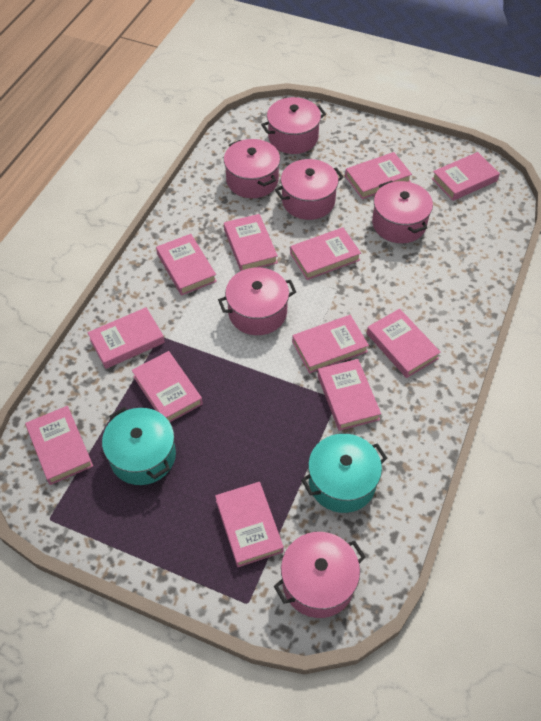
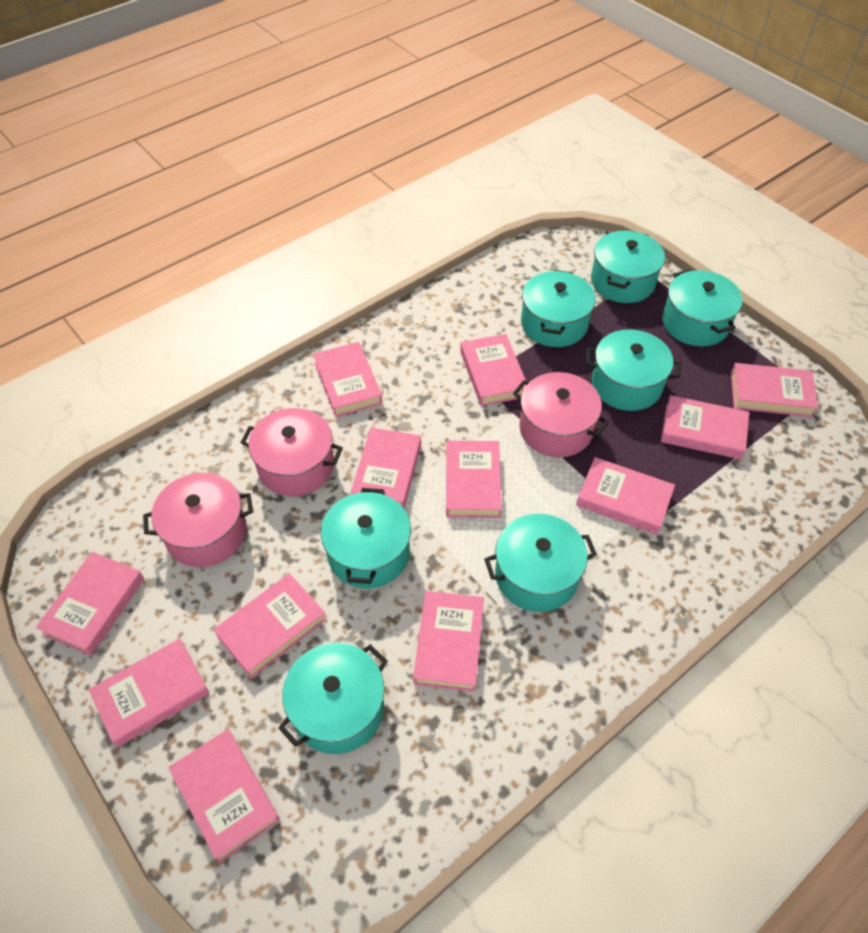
pink pot: [218,267,296,335] [224,139,280,198] [261,97,326,154] [274,532,365,618] [275,159,344,220] [372,180,433,243] = 6 -> [143,473,253,567] [240,408,343,497] [513,372,609,457] = 3
turquoise pot: [102,407,176,485] [301,434,387,513] = 2 -> [278,643,387,754] [321,488,411,588] [484,514,597,612] [521,270,596,347] [585,329,681,411] [591,231,665,303] [662,270,743,347] = 7

